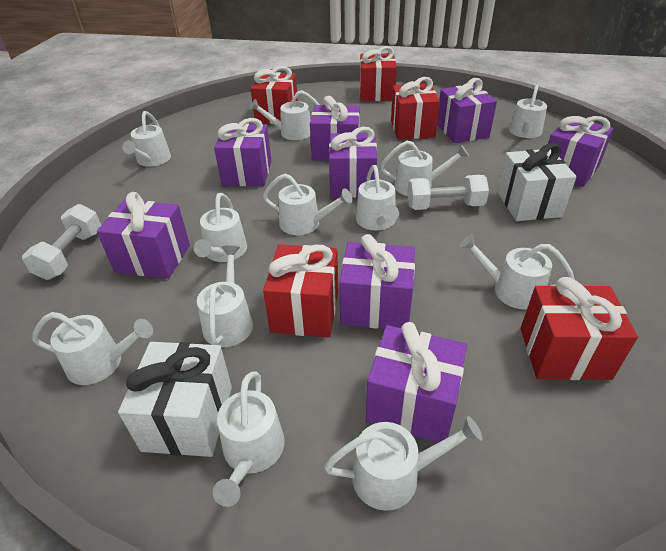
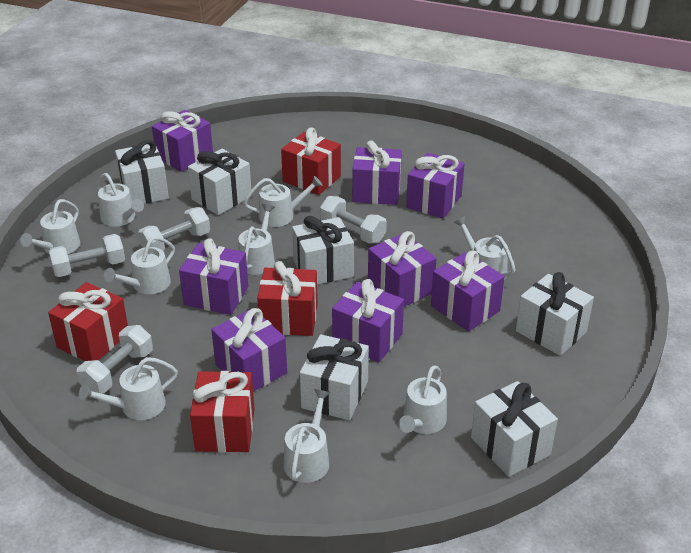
red gift: [250,66,298,124] [263,245,338,337] [360,46,397,101] [391,77,440,139] [521,277,638,380] = 5 -> [48,282,128,361] [190,371,255,452] [257,261,318,336] [281,127,341,195] = 4
white dumbbell: [22,204,101,280] [407,175,489,210] = 2 -> [49,234,125,277] [77,325,153,394] [138,207,210,252] [320,196,387,243] = 4
white gift: [118,342,232,457] [497,143,577,221] = 2 -> [115,140,169,204] [188,149,252,215] [292,216,354,285] [300,334,369,420] [471,381,558,477] [516,272,594,356] = 6
white watering can: [32,312,153,385] [122,111,171,167] [194,193,247,262] [197,245,253,347] [213,371,284,507] [250,90,320,140] [263,174,353,235] [324,416,483,511] [356,165,399,230] [380,141,469,196] [459,234,575,309] [509,85,547,138] = 12 -> [20,199,80,254] [79,357,178,420] [97,173,144,227] [104,236,175,294] [238,204,275,275] [244,176,322,227] [284,389,330,483] [398,365,447,434] [454,216,516,280] = 9

